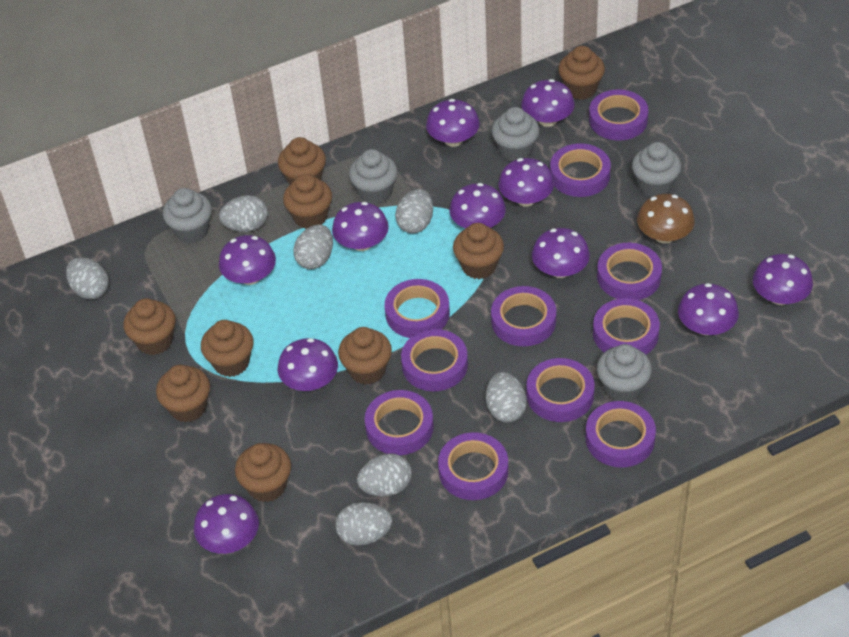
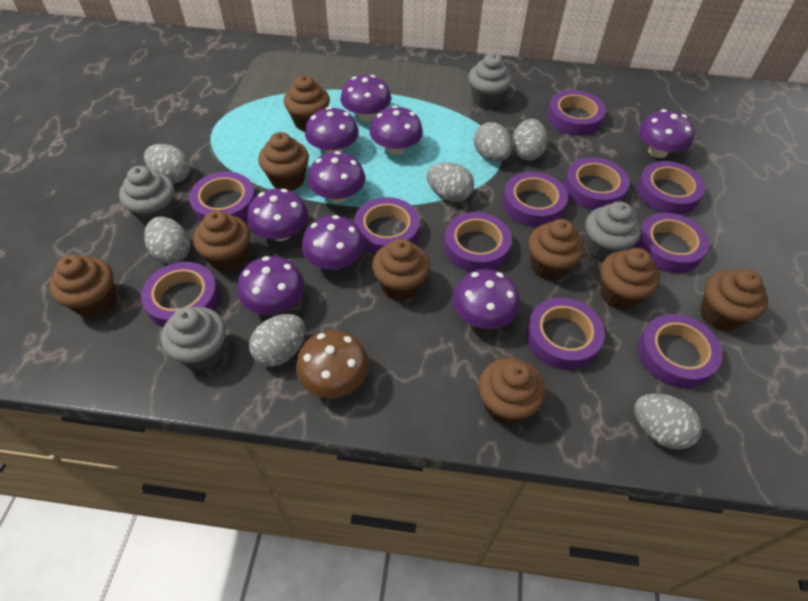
grey cupcake: [163,188,212,243] [349,149,398,204] [491,107,539,161] [597,344,652,402] [632,142,681,197] = 5 -> [119,166,175,225] [161,307,226,371] [468,53,512,109] [585,201,641,261] = 4
purple mushroom: [194,494,259,554] [219,235,276,285] [278,338,338,391] [332,202,389,251] [426,99,480,147] [449,183,506,228] [498,158,554,207] [521,79,575,127] [532,228,590,278] [678,283,739,336] [753,254,813,305] = 11 -> [237,256,305,315] [247,188,308,241] [302,215,365,270] [305,107,359,154] [308,151,365,203] [340,75,391,121] [370,106,423,155] [453,269,520,329] [639,109,694,158] = 9

